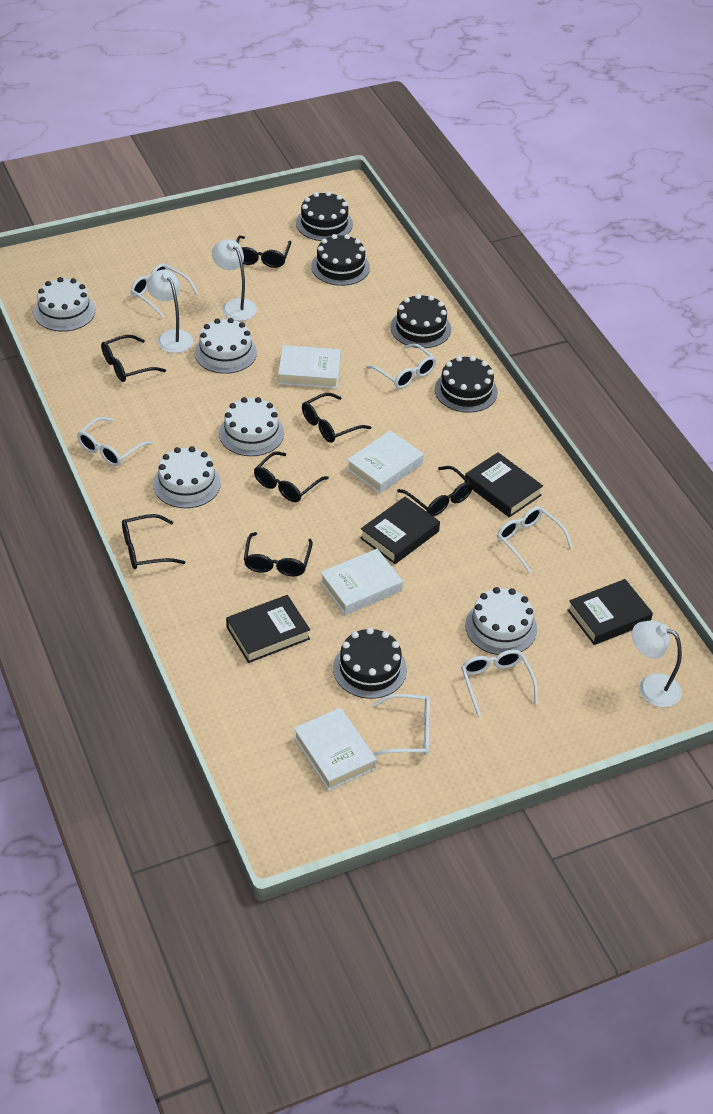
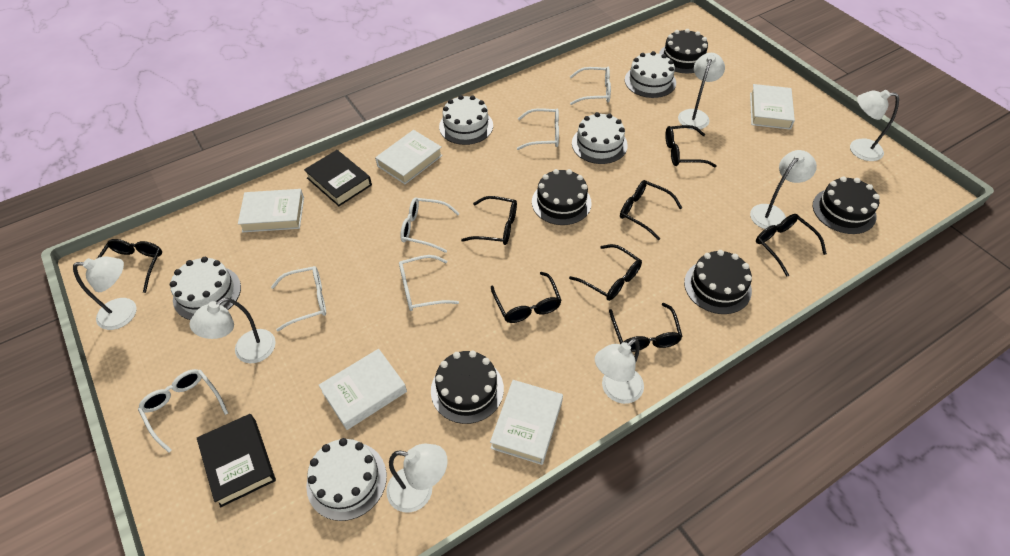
black book: [226,595,310,663] [360,497,440,564] [464,452,543,518] [567,579,653,645] = 4 -> [197,414,276,507] [304,150,372,206] = 2
black glasses: [101,335,166,382] [122,514,185,569] [236,236,291,268] [244,532,313,576] [254,451,329,502] [302,393,371,443] [397,466,473,516] = 7 -> [97,239,162,293] [461,196,517,245] [491,272,562,323] [569,244,642,301] [609,303,683,352] [620,180,682,240] [665,125,717,167] [756,214,827,276] = 8
white book: [278,345,341,388] [294,708,377,790] [320,549,403,615] [347,430,424,494] = 4 -> [238,189,304,232] [319,349,407,430] [375,130,443,184] [490,380,563,465] [750,84,795,130] = 5
white lamp: [147,270,193,353] [212,239,257,321] [632,620,682,707] = 3 -> [73,256,137,330] [190,298,276,363] [386,443,448,513] [595,338,644,404] [678,53,725,130] [750,150,817,229] [850,90,899,161] = 7

